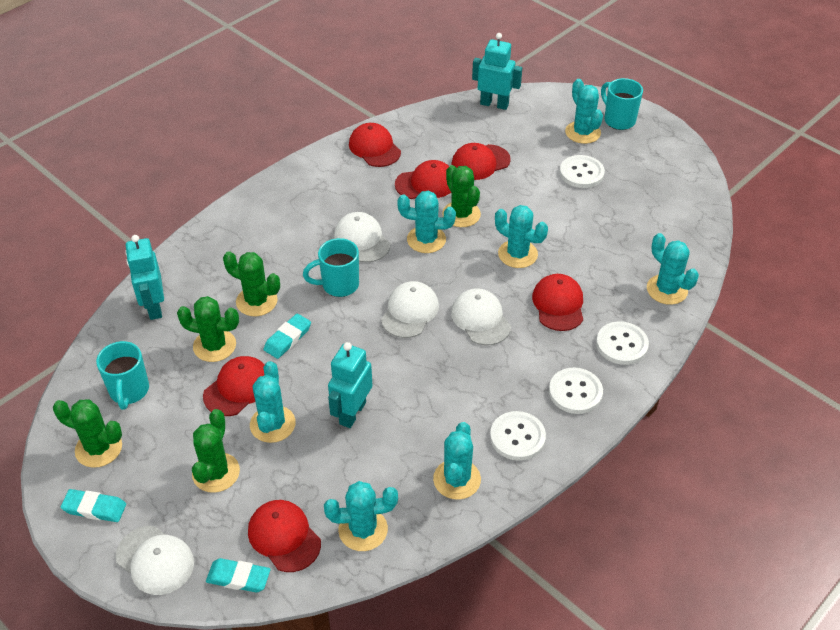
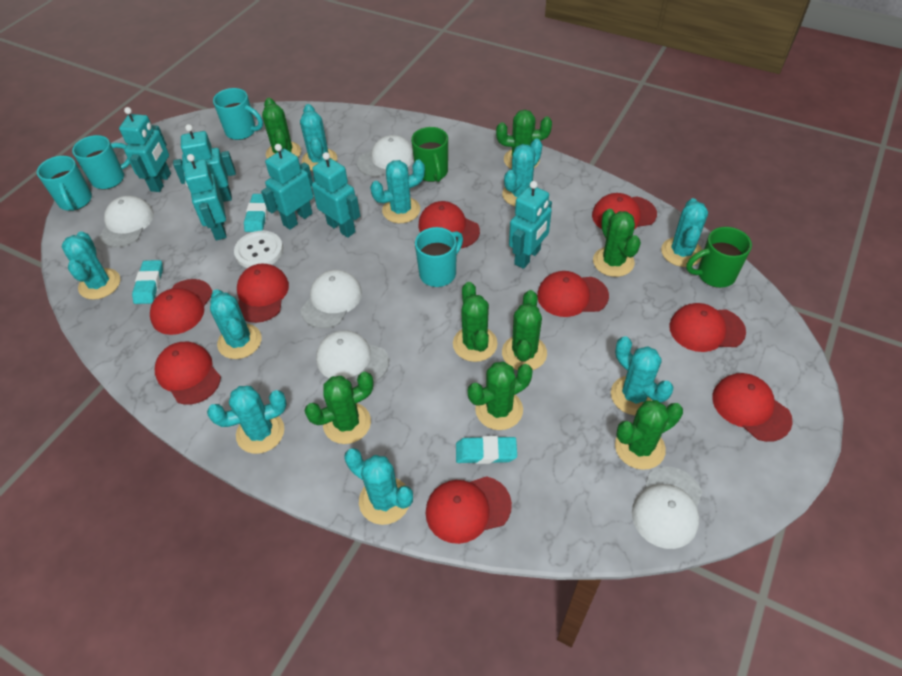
green cactus: [53,399,122,468] [177,296,239,362] [192,409,240,493] [223,251,280,316] [442,165,481,227] = 5 -> [262,98,301,159] [305,372,374,444] [453,282,498,362] [468,362,533,430] [496,110,552,169] [502,290,547,370] [593,209,641,277] [615,400,683,470] = 8
green mug: none = 0 -> [411,127,448,182] [686,227,752,288] = 2
red cap: [203,356,265,416] [248,500,321,572] [349,123,401,167] [395,160,451,199] [451,143,511,180] [532,274,583,331] = 6 -> [150,279,212,335] [155,342,221,405] [237,264,289,323] [418,201,480,249] [425,476,512,544] [537,271,609,317] [592,193,657,229] [669,303,746,352] [712,373,793,442] = 9
turquoise cactus: [250,361,296,443] [324,481,398,551] [397,191,456,253] [433,422,481,500] [495,205,548,268] [565,79,603,144] [647,233,699,305] = 7 -> [62,231,120,300] [207,386,287,454] [210,289,261,359] [300,104,337,171] [344,448,413,525] [370,159,425,223] [502,138,542,206] [611,336,673,415] [661,198,708,267] = 9
turquoise mug: [96,341,149,410] [303,238,359,297] [601,78,643,130] = 3 -> [37,156,92,211] [72,135,130,189] [213,88,263,140] [415,227,463,287] = 4
turquoise robot: [125,235,164,320] [328,342,372,428] [472,33,522,110] = 3 -> [119,107,171,192] [173,124,236,202] [183,154,227,240] [261,144,314,230] [312,152,360,238] [509,181,552,269] = 6
white button: [490,411,546,461] [549,368,603,414] [560,155,605,188] [596,321,649,365] = 4 -> [234,231,283,268] = 1
white cap: [116,526,194,595] [334,212,391,262] [381,281,439,338] [451,288,511,345] = 4 -> [99,196,154,247] [301,270,362,328] [316,331,389,384] [357,135,414,177] [632,467,702,549] = 5

